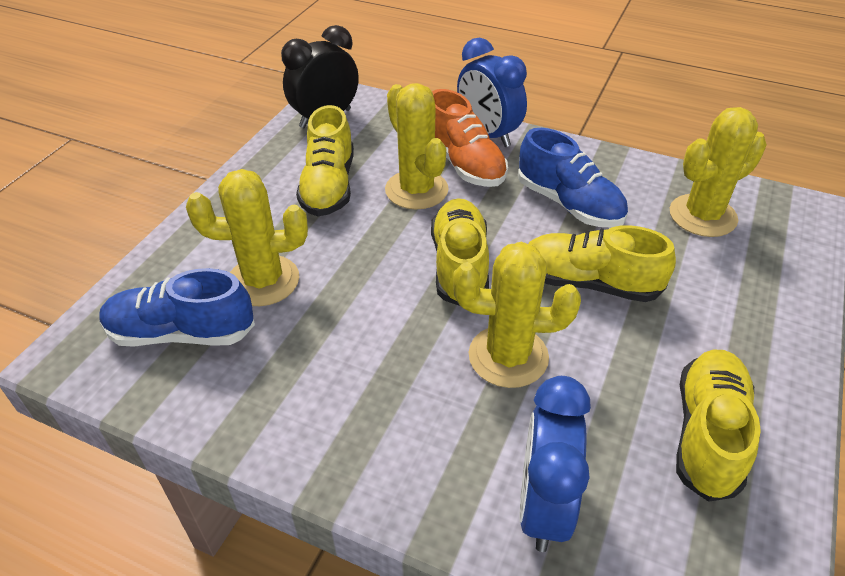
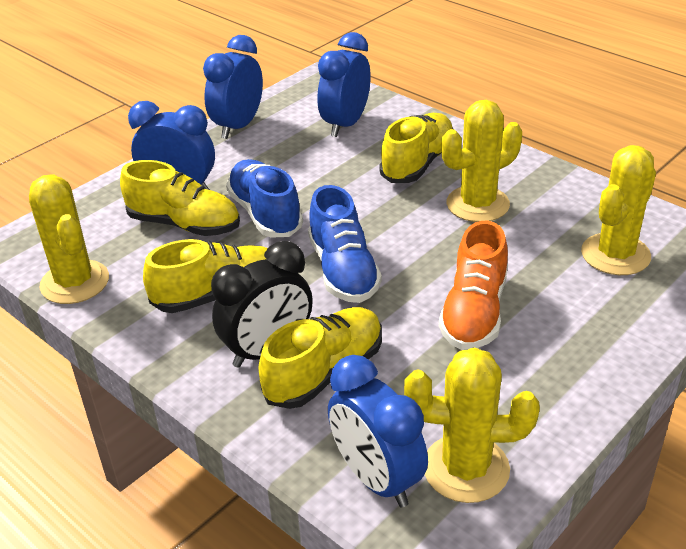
blue clock: [457,38,527,147] [519,376,591,552] = 2 -> [128,101,215,190] [203,35,263,139] [317,32,371,137] [328,355,428,508] = 4

